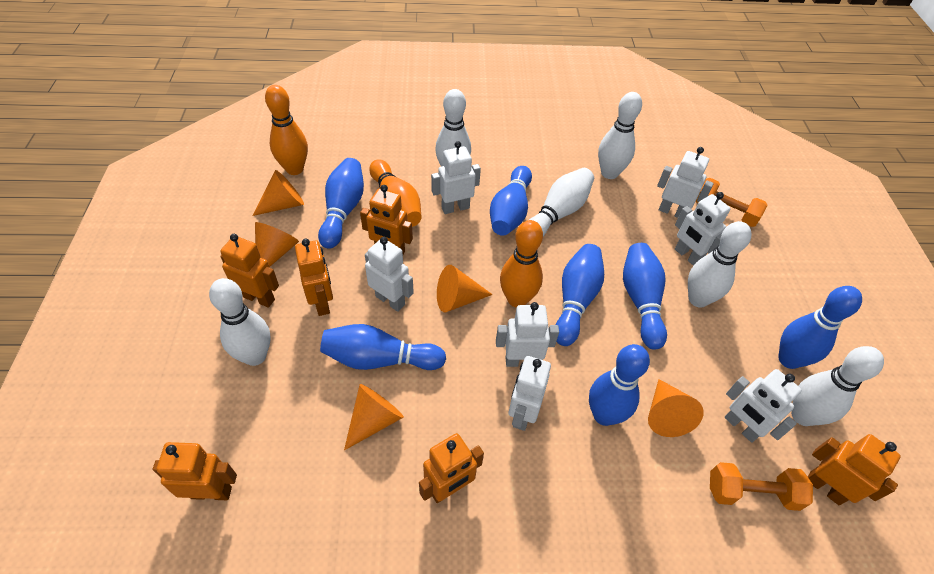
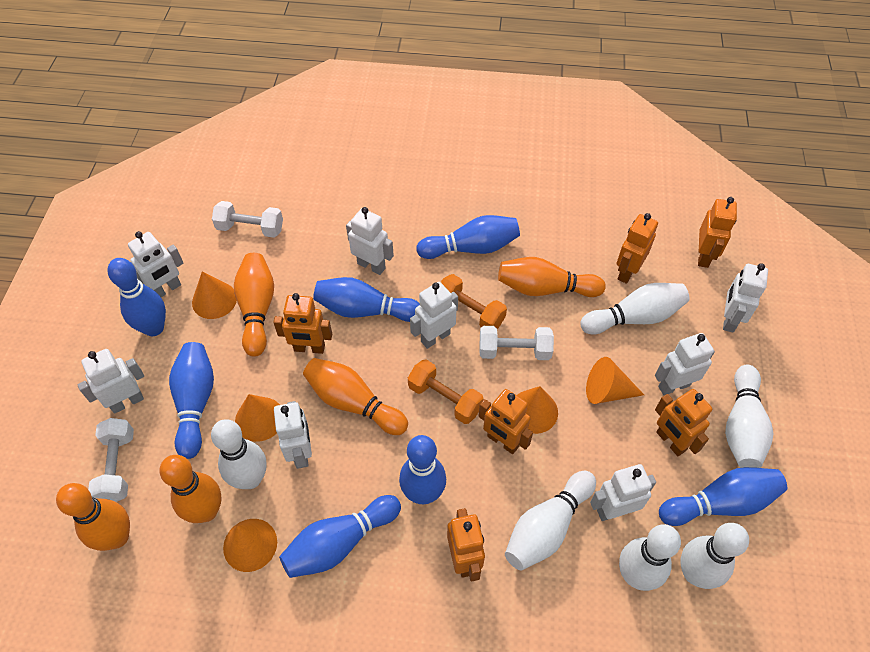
orange bowling pin: [265,85,308,175] [369,159,422,227] [500,220,543,308] = 3 -> [56,483,130,551] [159,455,222,523] [234,253,274,357] [303,358,408,435] [498,257,606,297] = 5
white dumbbell: none = 0 -> [88,418,134,502] [212,201,283,238] [479,326,554,360] = 3
white robot: [365,237,414,312] [431,141,481,214] [496,302,559,367] [509,356,551,431] [657,147,713,218] [675,192,730,266] [724,369,802,443] = 7 -> [77,349,144,414] [128,231,184,297] [274,401,312,469] [346,207,394,275] [410,282,458,349] [590,464,656,521] [655,333,715,395] [723,263,768,333] = 8

